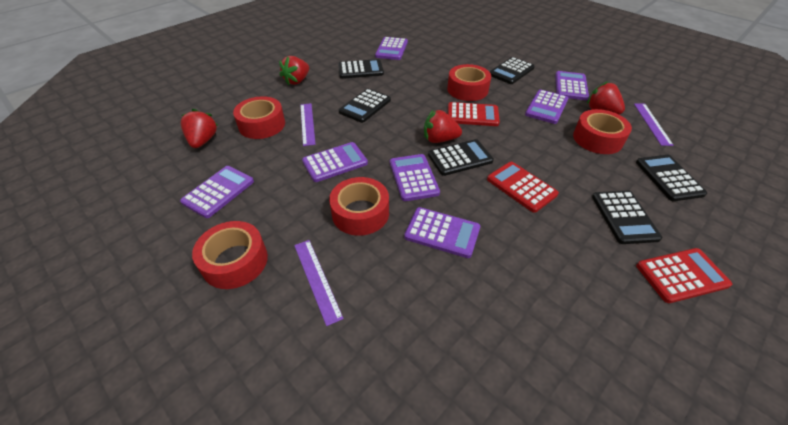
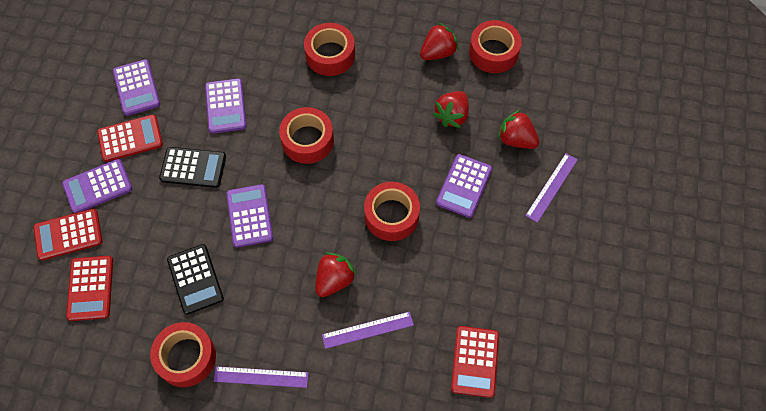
black calculator: [338,59,384,79] [339,89,391,123] [428,139,494,176] [489,57,535,84] [592,191,662,244] [636,155,707,201] = 6 -> [159,147,226,188] [167,244,224,315] = 2
purple calculator: [180,166,254,218] [302,142,368,182] [375,37,408,60] [390,154,440,201] [404,207,480,258] [525,89,568,124] [555,71,589,100] = 7 -> [62,159,132,213] [113,59,160,116] [205,78,246,134] [226,184,273,248] [436,154,492,218] = 5
red calculator: [448,102,500,126] [487,162,559,213] [636,248,732,303] = 3 -> [33,208,102,261] [66,256,113,321] [97,115,163,162] [451,326,499,398] = 4

